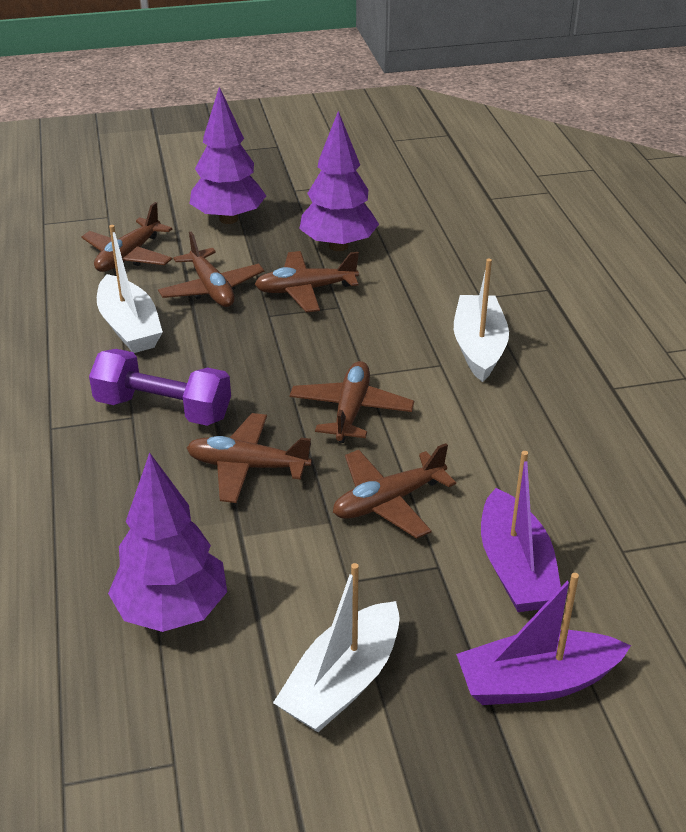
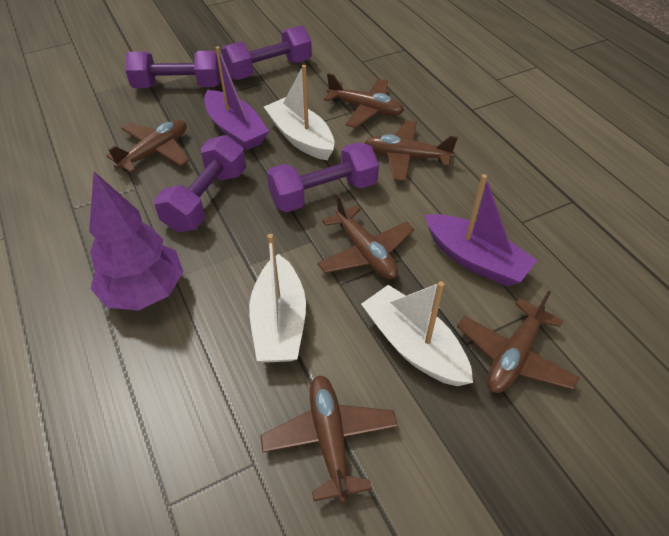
purple dumbbell: [89,349,231,426] = 1 -> [125,51,221,88] [154,135,246,232] [222,25,312,80] [267,142,379,212] = 4
purple tree: [108,452,227,632] [189,87,266,224] [299,111,379,251] = 3 -> [89,172,183,311] = 1

